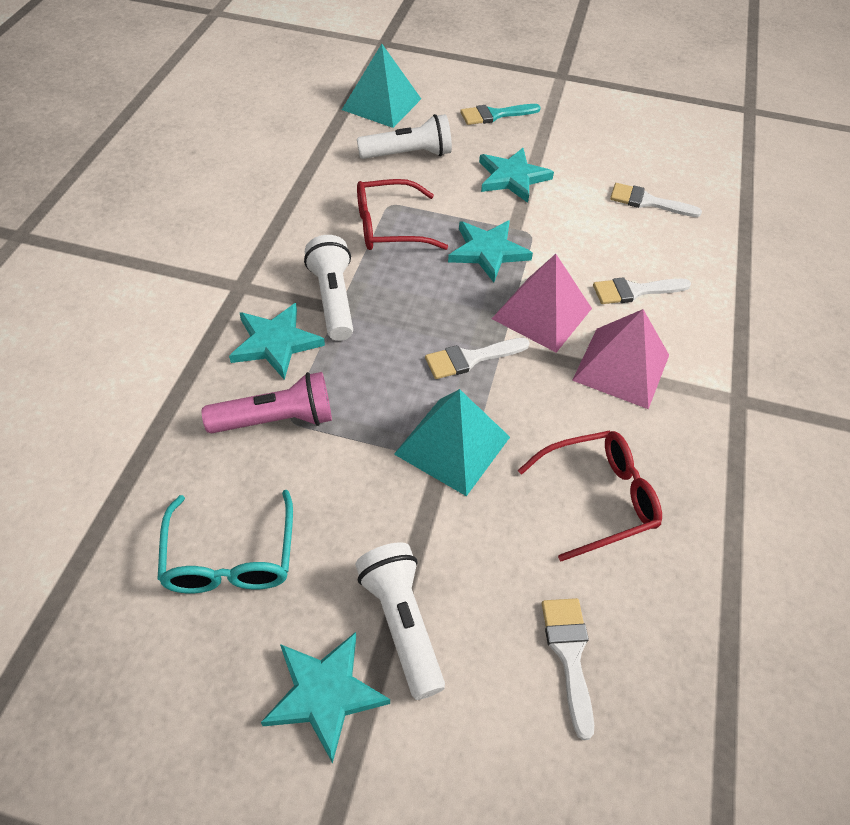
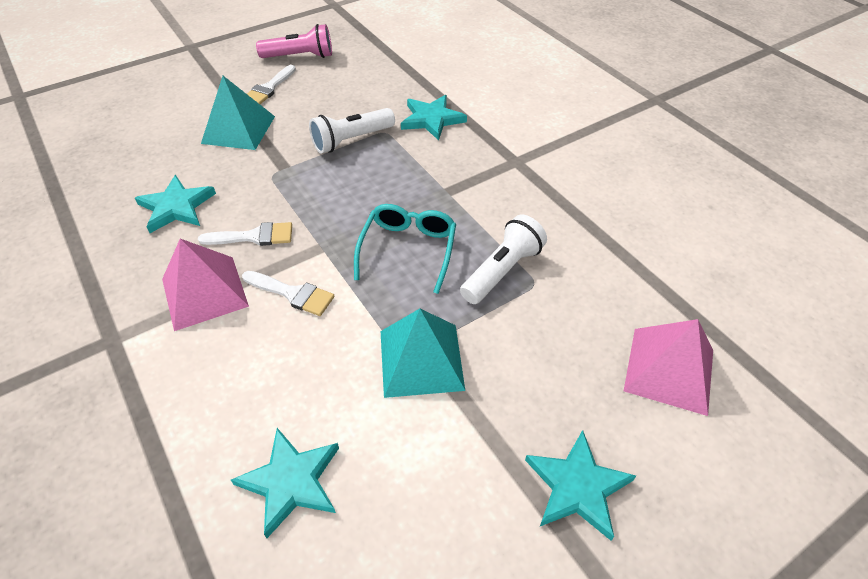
red glasses: [357,179,448,250] [518,430,662,561] = 2 -> none = 0
turquoise brush: [460,104,541,125] = 1 -> none = 0
white brush: [425,338,530,379] [542,598,594,740] [593,277,691,304] [610,183,702,217] = 4 -> [198,222,292,246] [242,271,334,316] [247,65,296,104] = 3
white flashlight: [304,235,353,341] [355,542,445,700] [357,114,452,159] = 3 -> [309,108,395,153] [460,215,547,304] = 2

